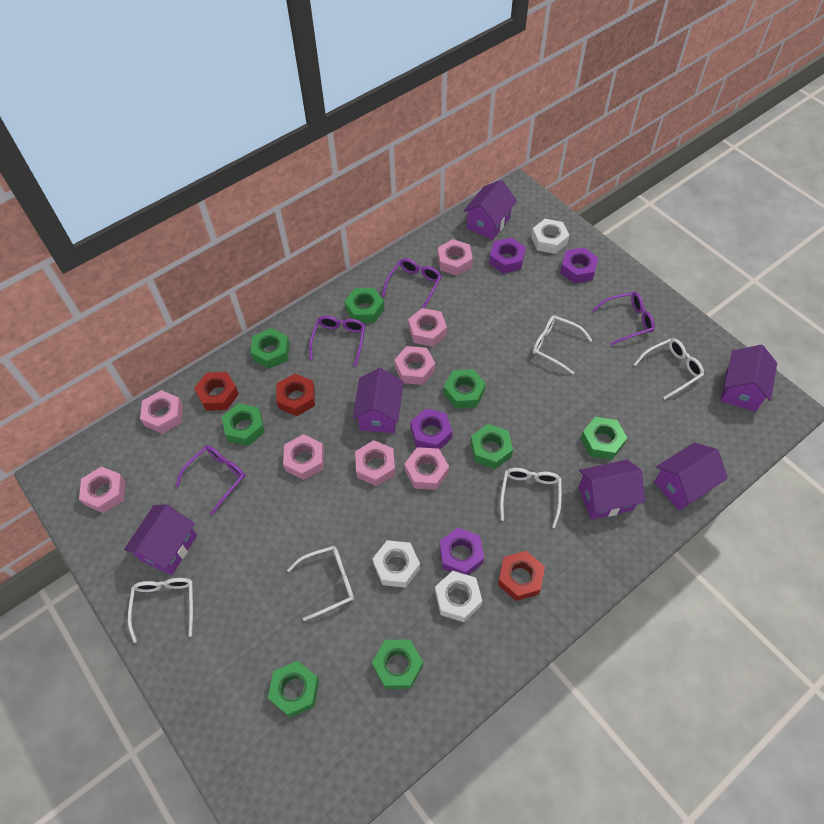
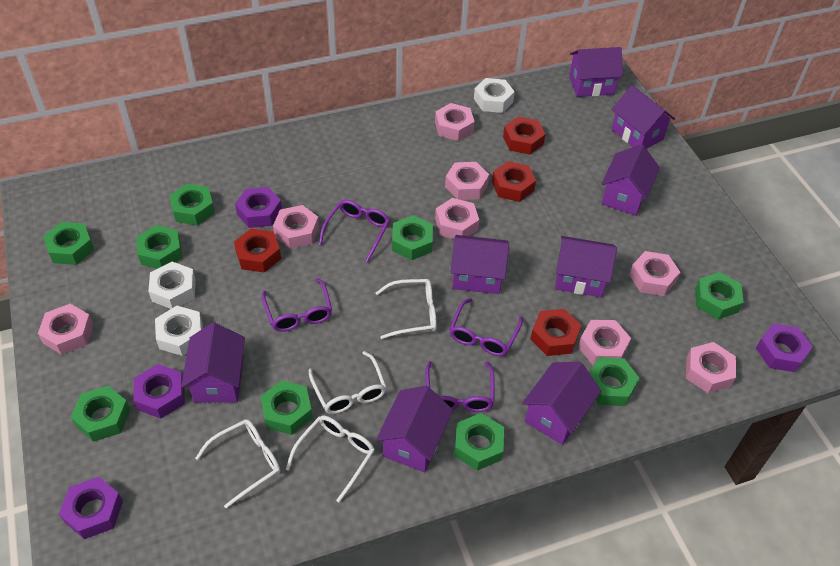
green nut: [222,403,265,446] [250,328,290,369] [268,661,319,718] [345,288,384,323] [372,640,423,689] [444,369,486,409] [471,424,513,469] [580,417,627,460] = 8 -> [43,222,94,265] [71,386,130,442] [136,225,183,269] [169,184,215,226] [261,380,313,435] [392,215,433,260] [454,413,504,471] [589,357,639,406] [695,272,744,320] = 9
purple house: [124,504,197,575] [353,368,404,433] [463,180,517,240] [578,460,645,520] [654,443,728,510] [721,345,777,412] = 6 -> [181,322,245,403] [376,386,453,472] [451,235,509,294] [522,362,601,445] [555,236,617,297] [569,47,623,97] [601,144,660,216] [612,85,675,149] = 8
red nut: [194,372,239,411] [276,374,315,416] [498,551,545,601] = 3 -> [234,229,281,273] [492,161,536,202] [503,116,545,155] [530,309,581,356] = 4
white glasses: [128,578,193,643] [287,546,354,621] [500,468,562,528] [533,315,592,374] [634,338,704,399] = 5 -> [195,419,281,508] [286,416,375,503] [309,351,387,414] [376,279,437,339] = 4

